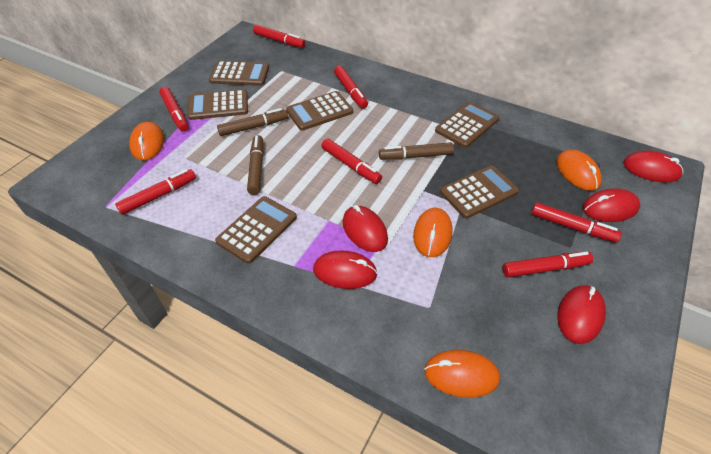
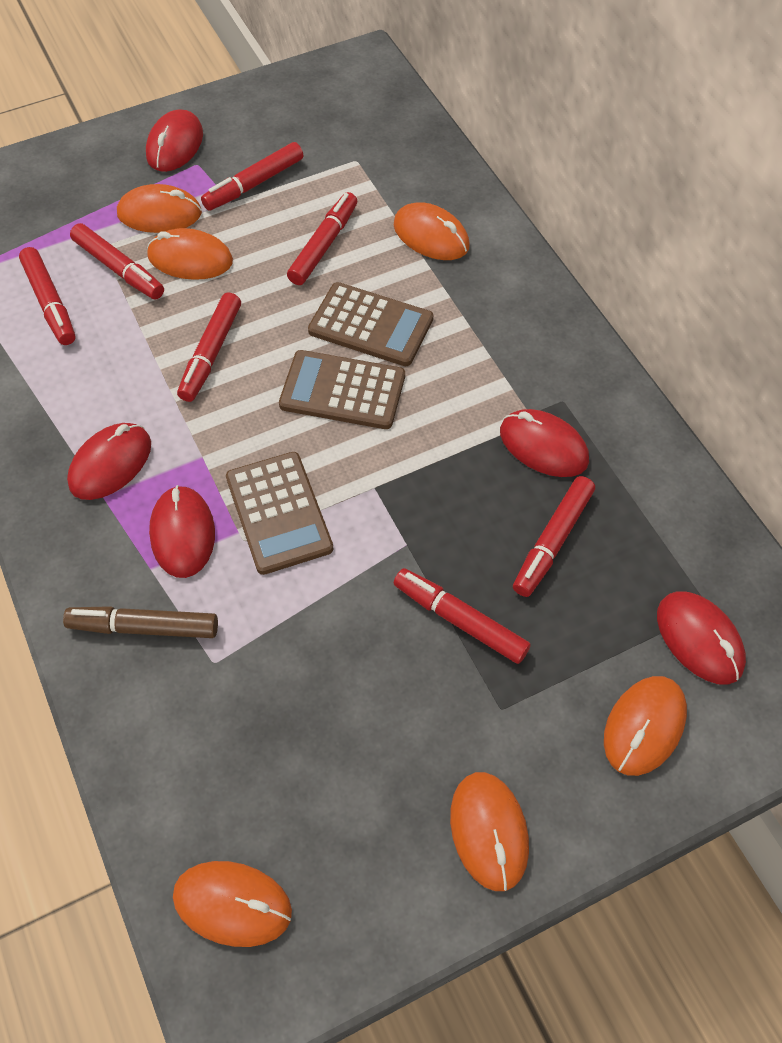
brown calculator: [187,89,248,120] [209,61,269,86] [215,196,297,264] [286,91,353,131] [435,101,499,148] [440,165,519,219] = 6 -> [226,452,333,575] [279,350,405,429] [308,282,433,366] = 3
brown marker: [217,108,288,136] [247,135,264,195] [379,142,454,160] = 3 -> [63,606,218,638] = 1
orange mouse: [129,122,164,160] [413,208,453,257] [424,350,500,398] [556,150,602,191] = 4 -> [117,184,202,233] [147,228,233,280] [173,861,292,947] [394,202,470,260] [450,772,529,891] [604,676,687,776] = 6

